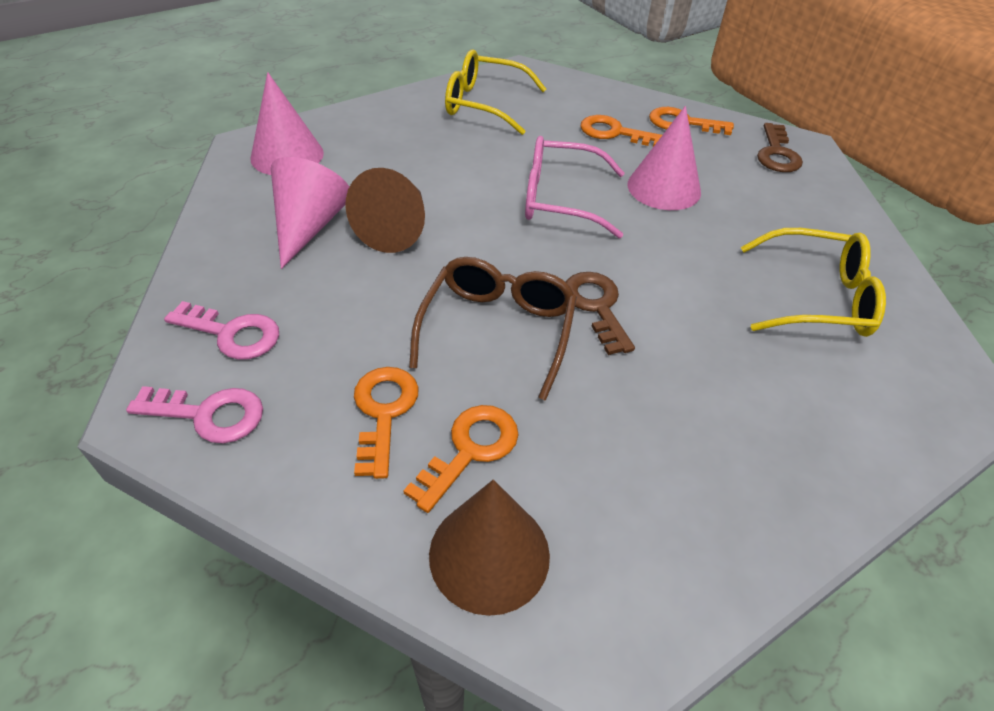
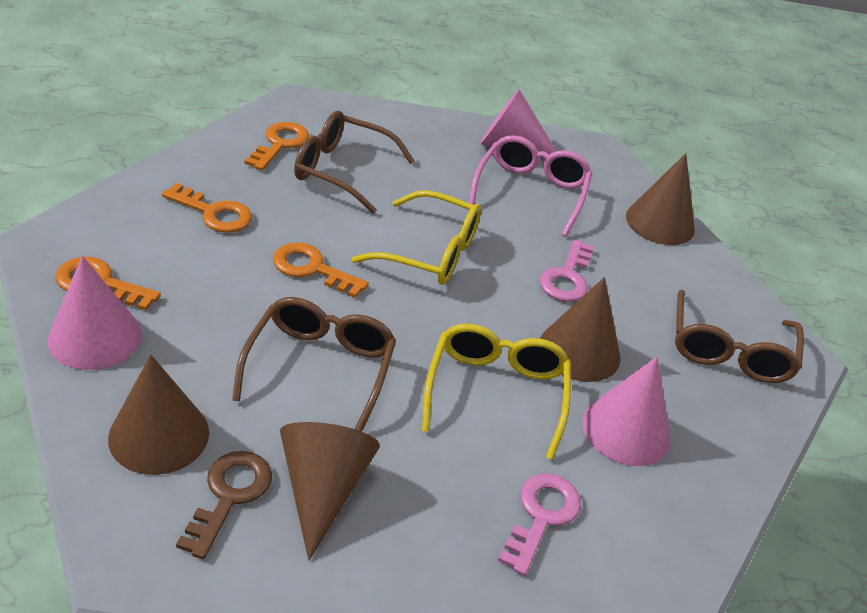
brown cone: [345,168,425,253] [429,480,550,616] = 2 -> [108,355,209,475] [280,422,380,561] [540,277,621,382] [626,153,695,245] = 4
brown glasses: [409,257,577,401] = 1 -> [232,297,396,432] [294,111,414,214] [675,290,804,383] = 3
brown key: [566,272,635,355] [757,123,803,172] = 2 -> [176,451,272,559] = 1

